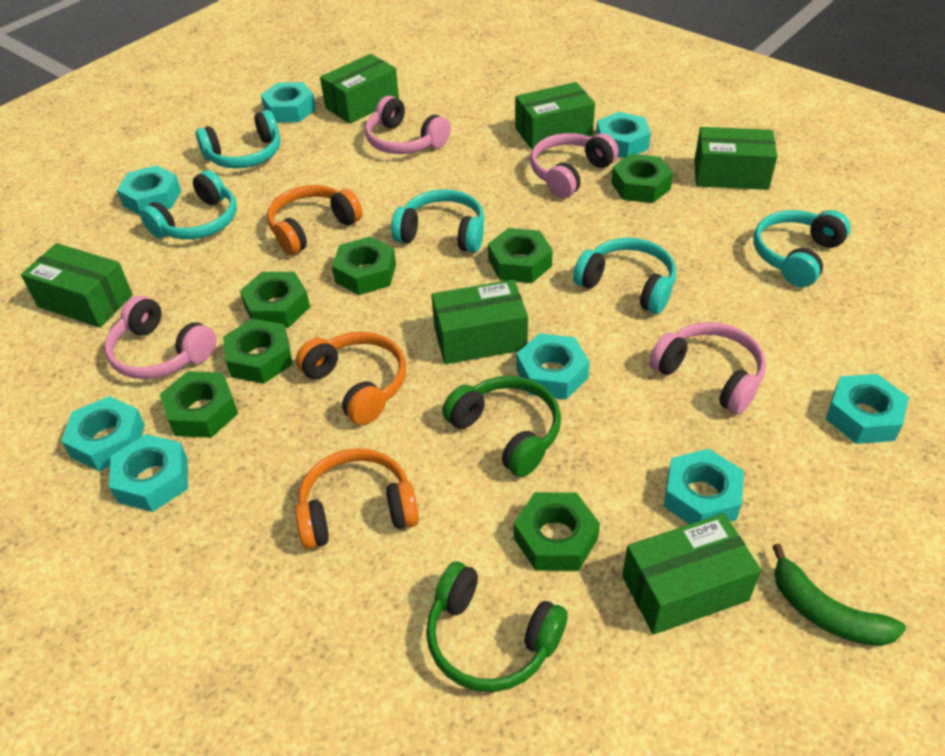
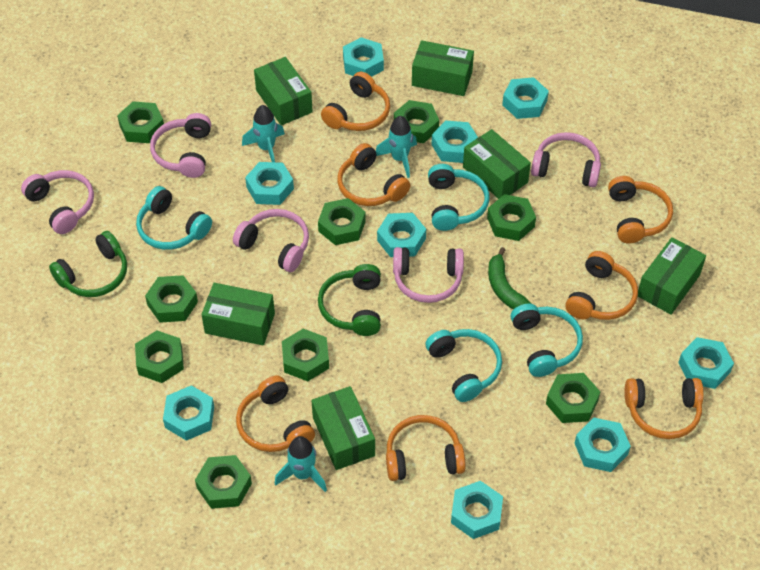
green nut: [160,371,238,438] [223,319,293,384] [240,272,310,328] [332,237,396,295] [488,228,553,283] [514,492,600,571] [611,154,673,203] = 7 -> [117,101,164,143] [135,331,184,383] [145,275,198,323] [195,455,252,509] [282,329,329,381] [318,198,366,245] [394,100,439,143] [487,194,536,241] [546,373,600,423] = 9
orange headphones: [267,185,363,255] [295,448,419,549] [296,331,406,425] = 3 -> [236,376,315,452] [321,72,390,131] [337,143,410,206] [386,415,465,481] [566,251,638,320] [608,176,673,244] [625,378,704,439] = 7
pink headphones: [104,295,216,379] [365,96,451,154] [530,133,619,198] [649,322,766,414] = 4 -> [21,170,94,234] [150,113,211,178] [233,209,309,272] [393,247,464,303] [531,132,601,187] = 5
turquoise headphones: [140,170,237,240] [196,110,280,168] [391,189,485,253] [573,238,676,314] [753,210,851,287] = 5 -> [136,186,212,250] [425,329,502,402] [428,164,490,231] [511,304,583,377] = 4
turquoise nut: [61,396,145,471] [109,434,188,512] [117,165,181,215] [261,82,316,123] [516,333,590,399] [596,112,651,158] [664,449,744,524] [826,374,909,444] = 8 -> [163,385,214,441] [245,162,294,205] [343,37,384,77] [377,213,426,257] [431,120,478,163] [451,481,503,539] [502,77,549,119] [575,418,631,472] [678,337,734,389] = 9
turquoise rocket: none = 0 -> [242,105,285,162] [275,436,327,492] [376,116,417,178] = 3

